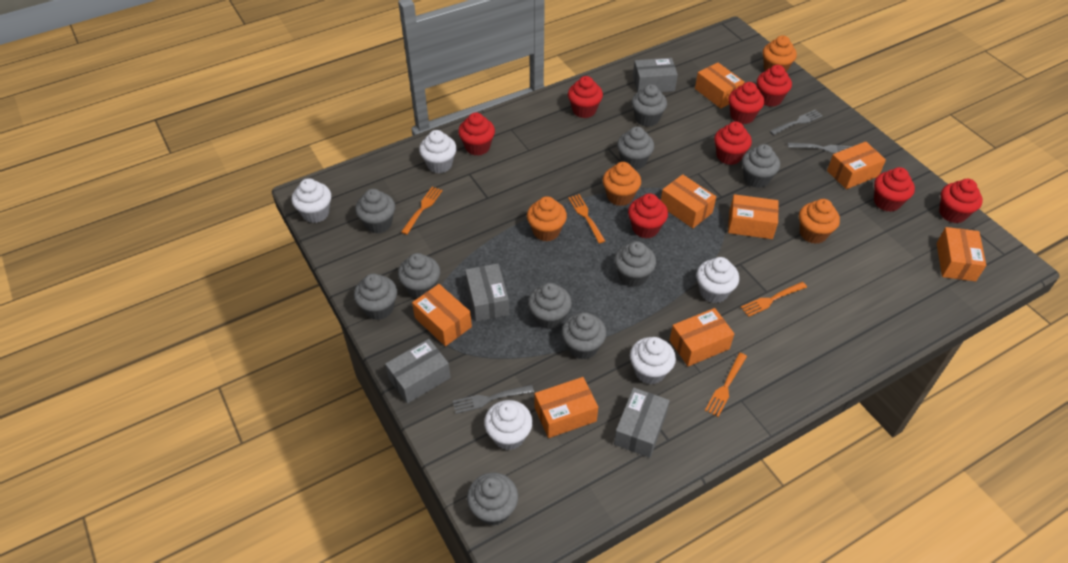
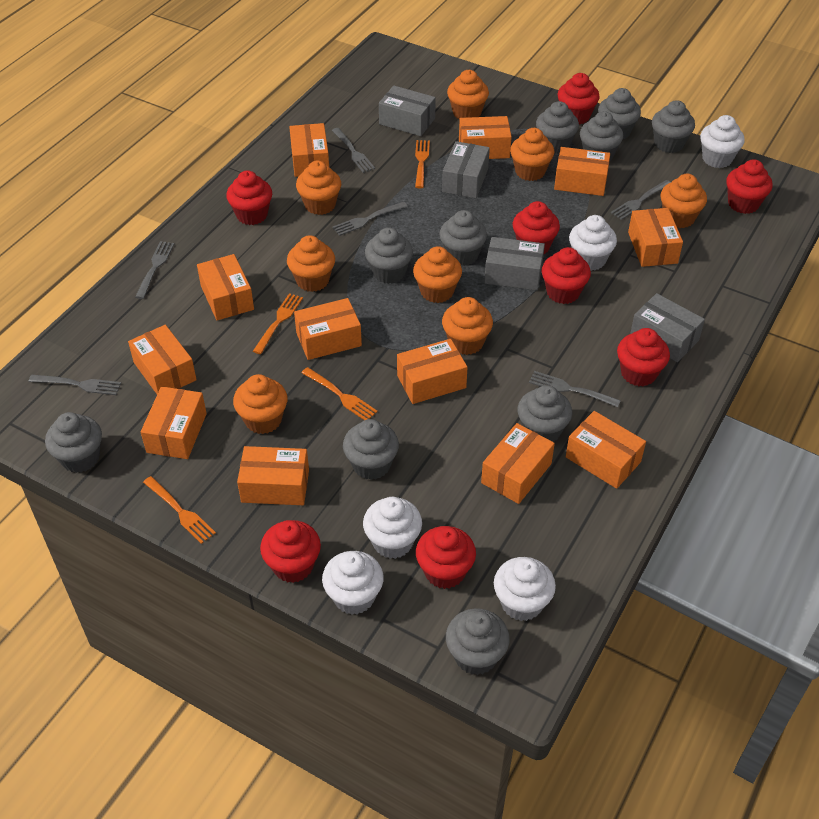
grey fork: [453,385,534,414] [769,110,823,135] [788,143,852,154] = 3 -> [29,375,121,395] [135,241,174,299] [332,128,375,173] [332,202,408,236] [529,371,621,407] [611,180,671,220] = 6
orange box: [412,284,472,346] [535,377,598,438] [661,174,716,228] [670,308,734,366] [695,63,745,109] [728,194,779,239] [827,142,886,189] [937,227,986,281] = 8 -> [128,325,197,394] [141,386,207,459] [197,254,254,320] [237,446,309,505] [289,123,329,177] [294,298,362,360] [397,339,468,404] [459,116,512,159] [481,423,555,504] [554,147,610,196] [566,411,646,489] [628,208,683,267] = 12
orange cupcake: [527,196,567,241] [603,162,641,206] [763,35,797,72] [799,199,840,244] = 4 -> [233,374,288,434] [287,235,335,292] [296,161,341,215] [413,246,462,303] [442,297,493,355] [447,70,489,120] [510,128,554,181] [661,174,707,228] = 8

